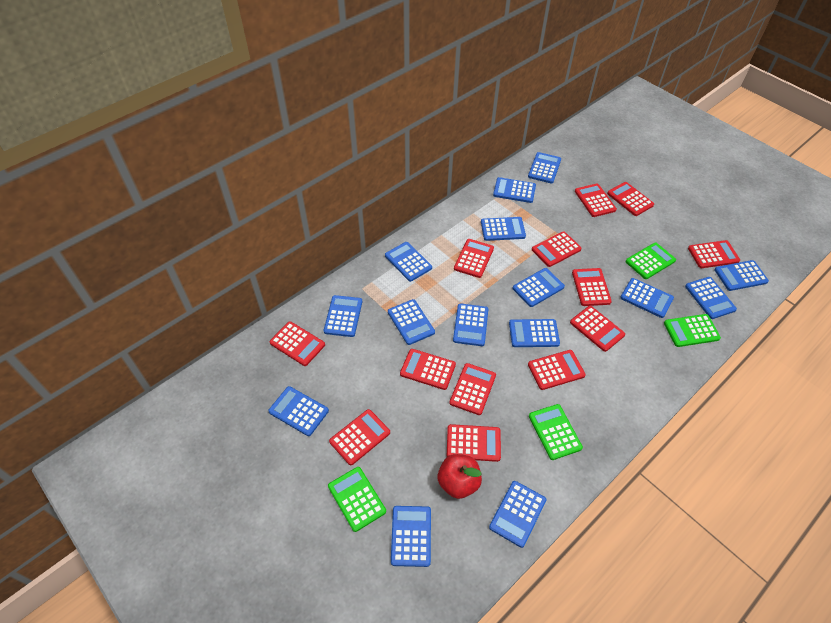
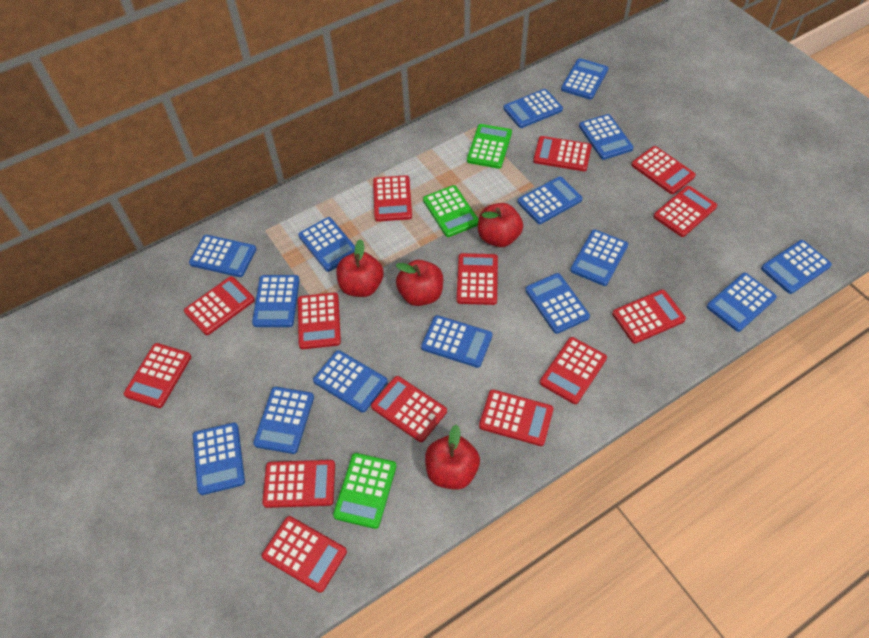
green calculator: [328,467,386,532] [529,404,583,460] [625,243,676,279] [664,314,721,347] = 4 -> [333,453,396,529] [423,185,479,237] [467,124,512,169] = 3
red apple: [438,454,482,499] = 1 -> [336,239,384,297] [396,260,443,306] [425,424,480,490] [478,203,523,247] = 4
red calculator: [269,321,325,366] [329,409,390,465] [400,349,456,390] [447,424,501,462] [449,363,496,415] [454,239,494,278] [528,350,586,390] [532,231,582,267] [570,306,625,352] [572,268,612,306] [575,184,617,217] [607,182,654,216] [688,240,740,268] = 13 -> [124,343,191,408] [184,276,255,335] [262,460,335,508] [262,516,347,593] [298,292,341,349] [371,376,447,442] [373,175,412,222] [457,253,498,305] [479,389,554,446] [533,136,592,171] [540,337,607,404] [612,290,686,344] [631,146,696,194] [653,186,717,237] = 14

